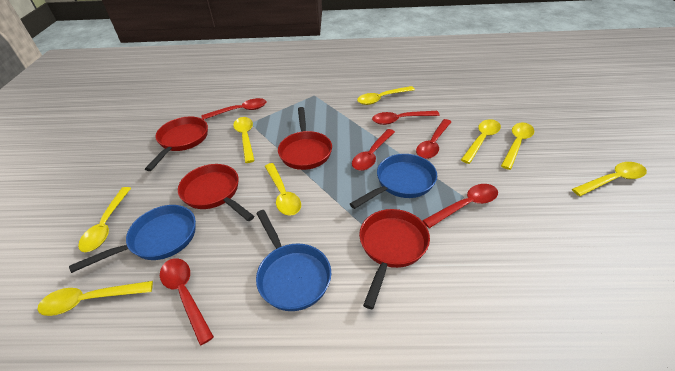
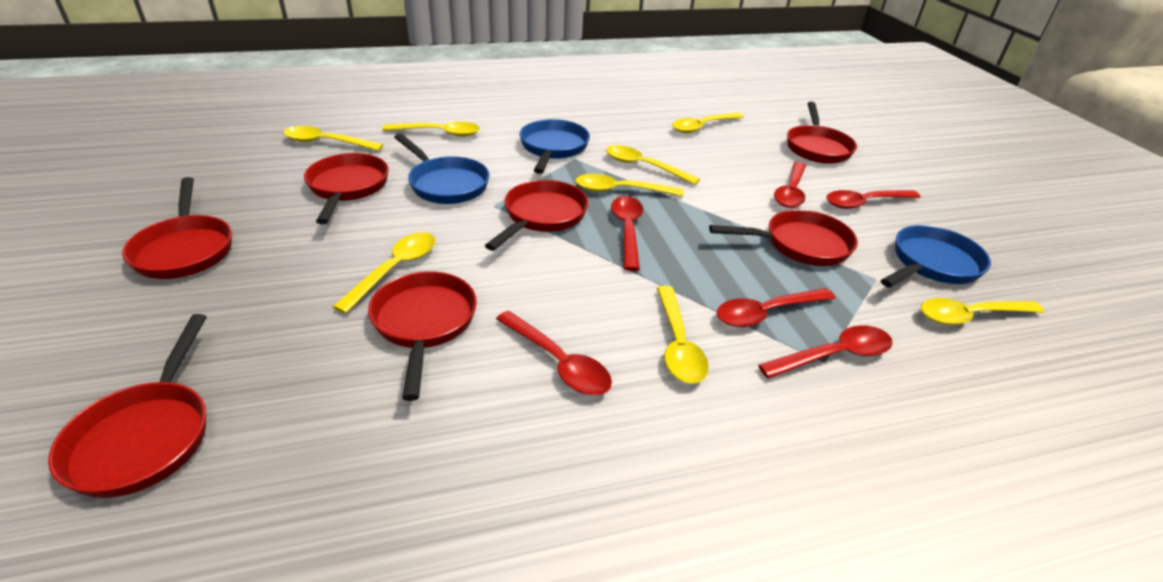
red pan: [145,117,208,171] [178,164,254,221] [278,107,332,170] [359,209,430,309] = 4 -> [48,314,207,498] [122,177,232,279] [304,153,389,224] [368,271,477,401] [485,180,588,251] [709,210,858,266] [787,102,857,164] = 7

